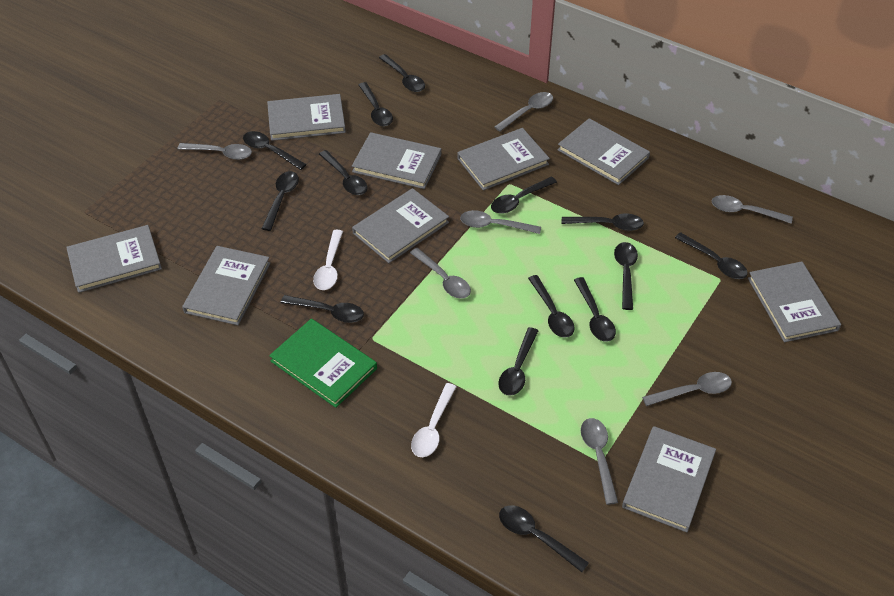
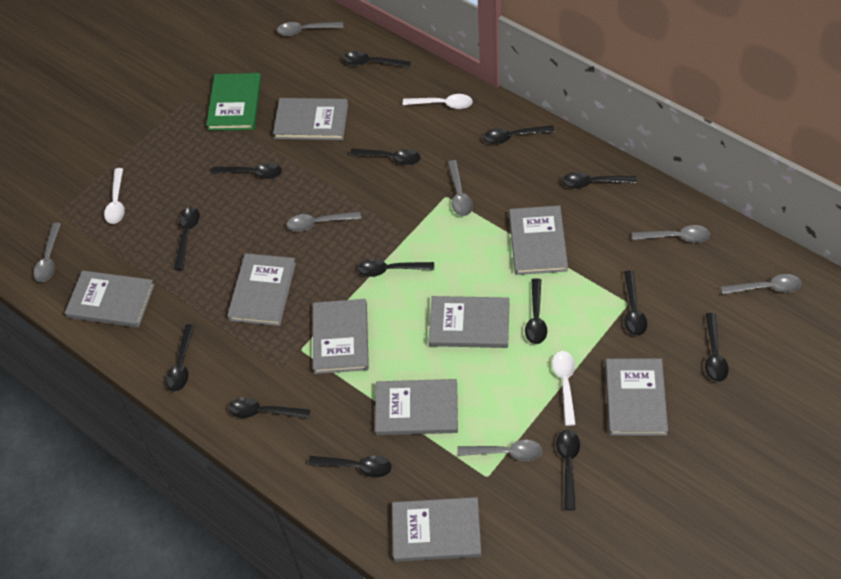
white spoon: [313,230,343,290] [411,383,457,457] = 2 -> [104,168,125,224] [403,94,473,109] [552,351,576,426] = 3

